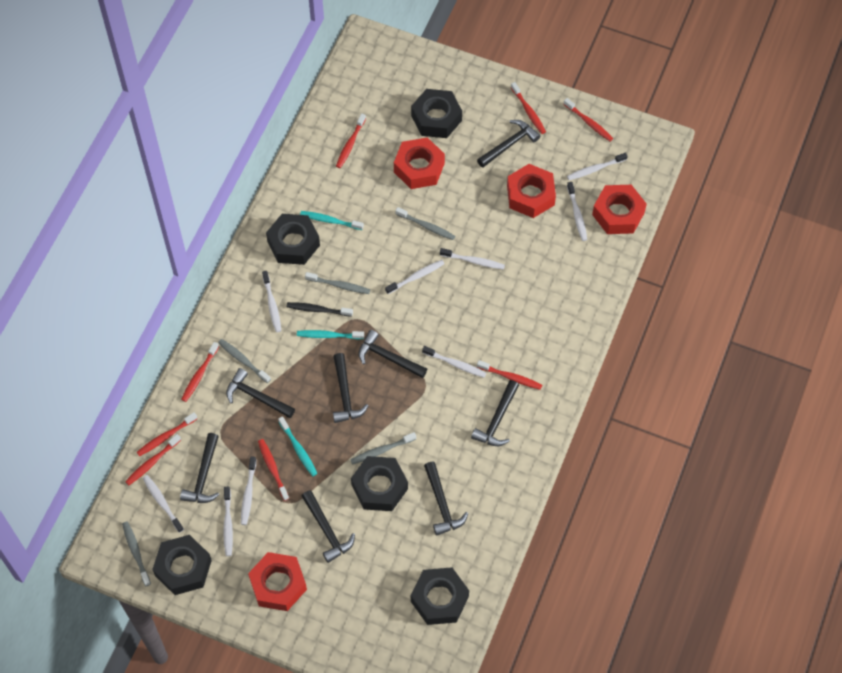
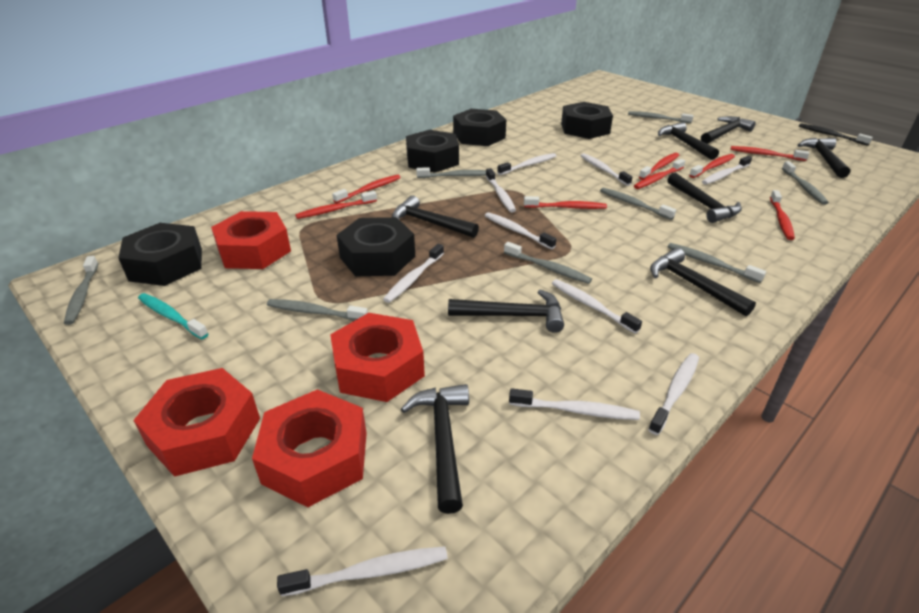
grey toothbrush: [122,521,151,586] [218,339,271,383] [305,272,370,294] [350,432,416,465] [395,207,455,240] = 5 -> [64,256,99,325] [267,299,368,321] [416,167,486,178] [504,242,592,284] [600,188,676,220] [628,111,694,123] [668,243,766,283] [782,161,829,205] = 8
turquoise toothbrush: [278,416,317,476] [297,330,364,339] [300,211,364,230] = 3 -> [138,293,208,339] = 1
white toothbrush: [143,475,184,533] [223,486,233,556] [241,456,256,525] [262,271,281,332] [385,260,444,294] [422,346,486,378] [440,248,505,270] [567,153,628,180] [567,182,587,241] = 9 -> [277,546,448,597] [383,244,444,303] [485,212,556,249] [486,168,516,212] [497,153,556,175] [509,388,640,420] [552,279,642,334] [581,153,632,186] [648,353,699,435] [702,156,752,185] = 10

